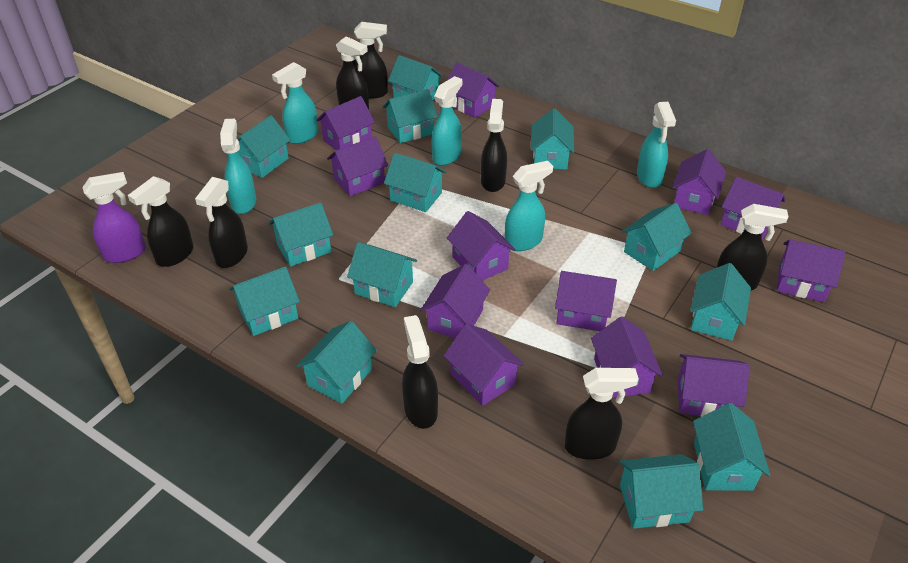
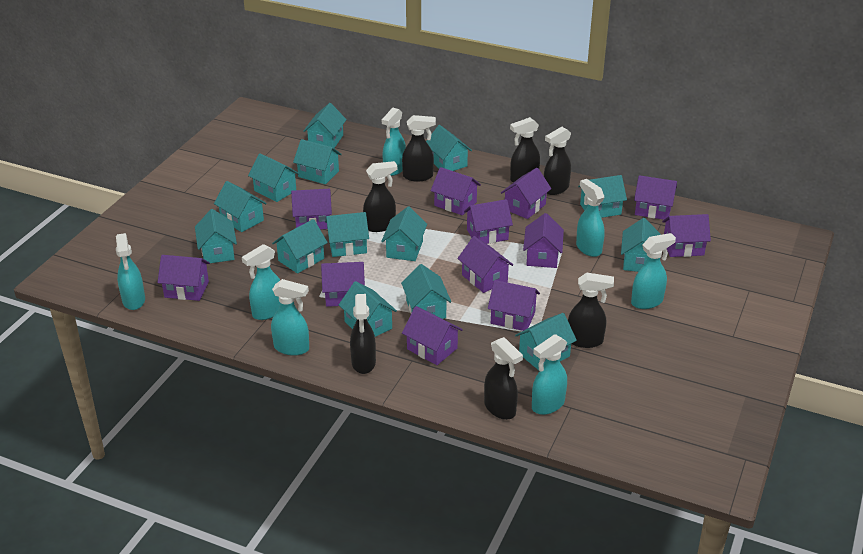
black spray bottle: [128,176,193,267] [195,177,248,268] [336,36,369,109] [354,22,388,99] [402,315,438,429] [481,99,507,192] [565,368,639,460] [717,204,788,290] = 8 -> [350,294,376,374] [363,161,397,232] [402,115,436,181] [484,337,523,420] [510,117,540,183] [544,127,571,195] [568,273,614,348] = 7
purple spray bottle: [82,172,146,263] = 1 -> none = 0
turquoise house: [230,266,300,336] [237,115,290,178] [269,202,333,267] [296,321,377,404] [347,242,417,307] [383,89,438,143] [384,153,446,212] [388,55,443,100] [531,108,574,170] [619,454,703,529] [622,203,692,271] [690,263,751,341] [693,403,770,491] = 13 -> [195,209,237,263] [214,181,267,232] [248,153,299,202] [272,219,328,274] [293,139,342,184] [303,103,347,148] [325,212,369,257] [339,281,397,337] [381,207,427,261] [401,264,451,319] [426,125,472,171] [515,313,577,370] [578,175,627,218] [621,218,661,272] = 14
turquoise spray bottle: [220,119,256,214] [272,62,318,144] [432,76,463,166] [505,161,553,251] [637,102,676,188] = 5 -> [116,233,145,310] [242,244,280,320] [271,279,309,356] [381,108,406,176] [532,334,567,415] [576,179,605,257] [631,233,676,309] = 7

